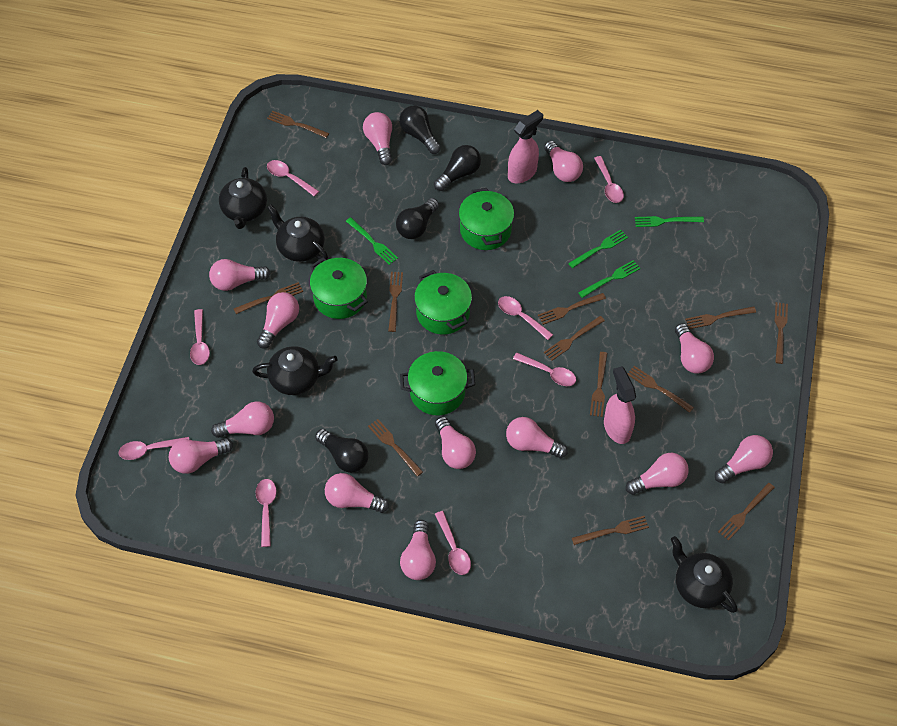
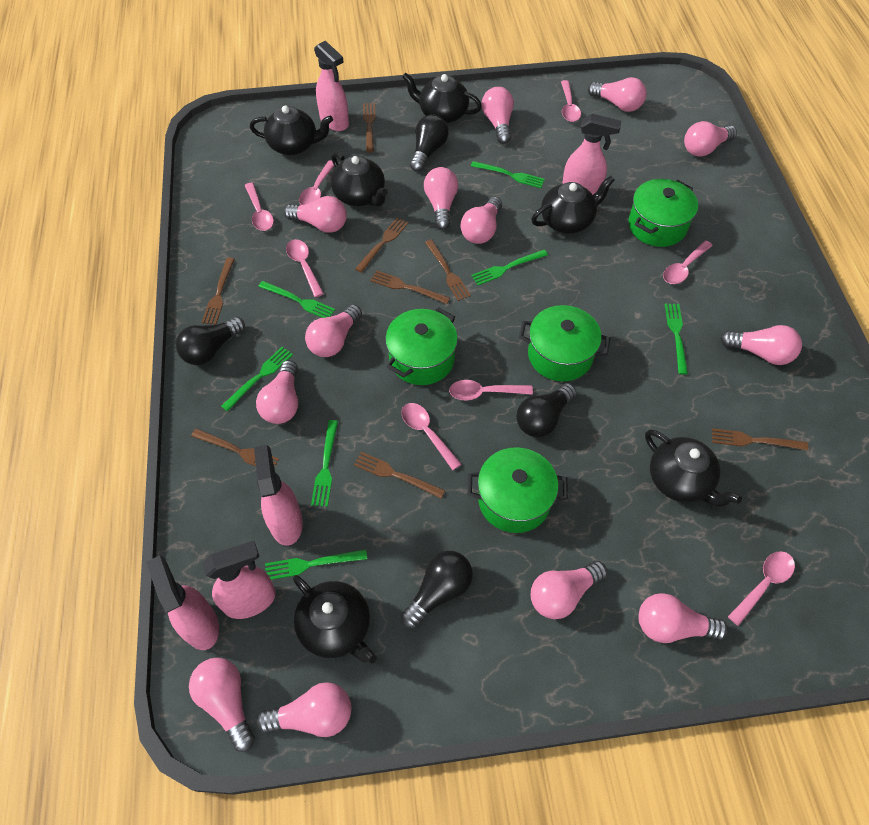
black teapot: [219,167,267,229] [252,346,338,395] [267,205,328,262] [671,536,737,613] = 4 -> [250,105,333,155] [293,575,377,664] [331,152,388,207] [402,72,482,123] [531,176,615,234] [645,430,742,507] = 6
brown fork: [234,282,303,314] [267,111,329,138] [368,419,423,477] [388,272,403,332] [538,293,606,325] [544,316,605,361] [572,516,649,545] [590,352,607,417] [627,366,694,413] [685,306,756,329] [718,483,775,541] [775,302,788,364] = 12 -> [191,428,279,468] [202,257,235,325] [354,452,445,498] [355,217,409,273] [363,103,376,153] [370,270,450,304] [425,239,471,301] [712,428,808,451] = 8
green fork: [346,217,398,265] [568,230,628,268] [578,260,641,298] [635,216,704,227] = 4 -> [221,347,293,411] [258,281,335,318] [265,549,367,580] [311,420,338,507] [471,161,545,188] [471,250,548,285] [665,304,688,375] = 7
pink spray bottle: [508,110,543,183] [604,366,636,444] = 2 -> [146,555,219,650] [202,540,276,619] [254,445,303,546] [314,40,349,131] [562,114,621,195] = 5

